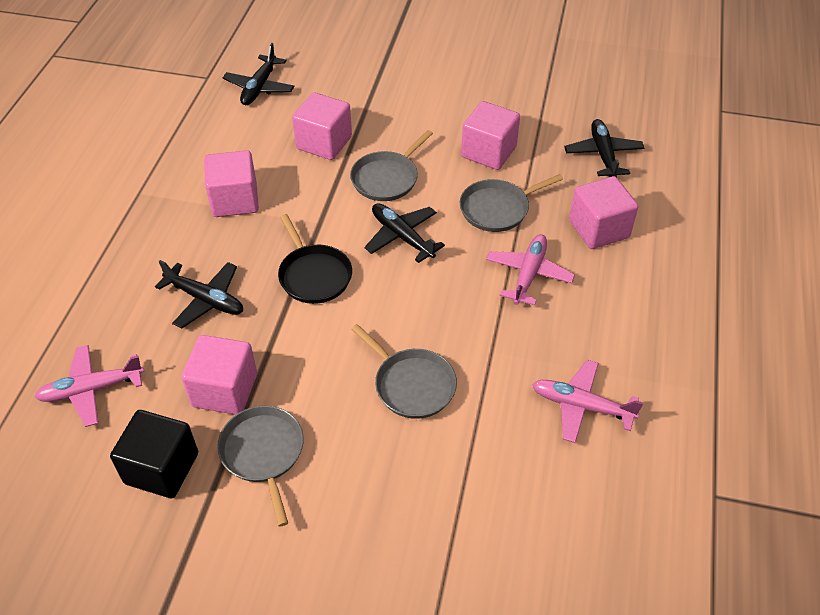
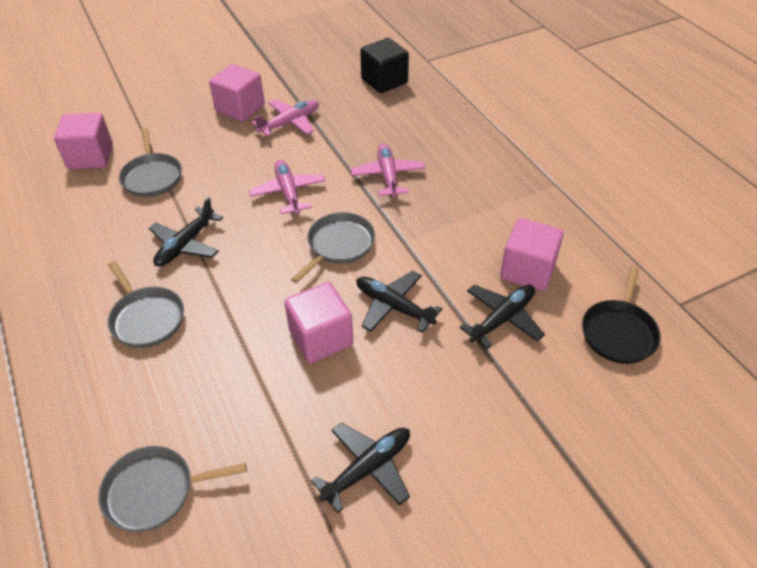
pink cube: [181,335,257,415] [204,150,259,217] [292,93,352,160] [461,101,520,170] [569,176,638,249] = 5 -> [54,113,113,169] [209,64,265,122] [284,282,354,363] [500,218,564,291] = 4

